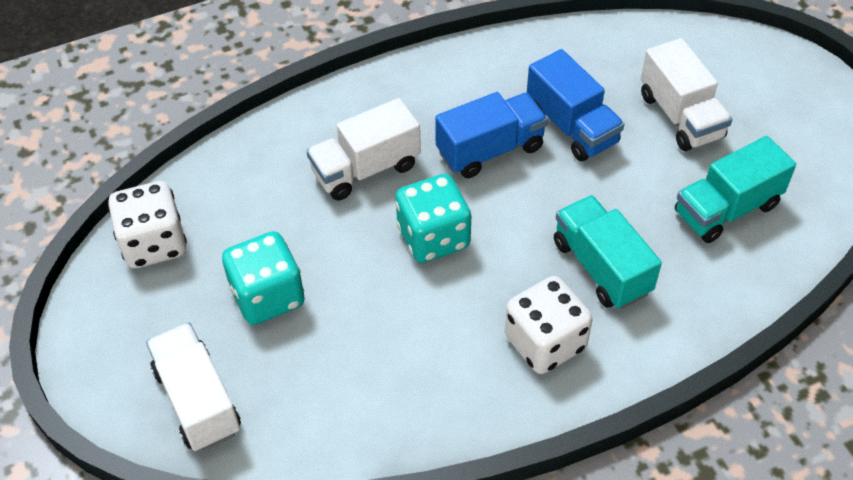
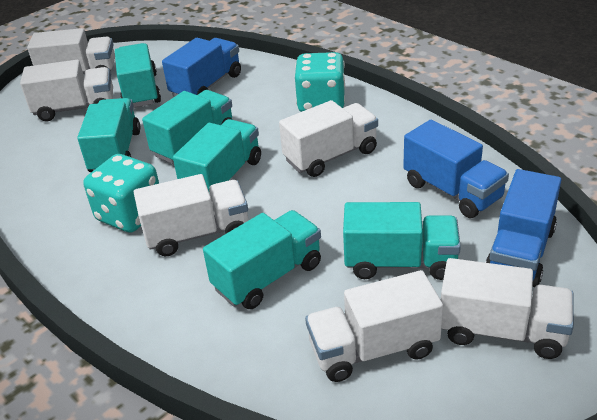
blue truck: [435,92,548,178] [527,49,624,162] = 2 -> [162,38,241,97] [403,120,509,218] [485,169,561,287] = 3
turquoise truck: [554,195,662,309] [675,136,796,243] = 2 -> [77,98,140,172] [115,43,161,108] [142,90,233,164] [173,119,261,194] [203,210,321,309] [343,202,461,280] = 6
white dice: [108,181,187,268] [504,276,593,374] = 2 -> none = 0
white truck: [146,323,241,451] [307,98,421,201] [641,38,732,151] = 3 -> [20,60,113,121] [27,28,115,74] [134,174,248,256] [279,100,378,177] [305,270,443,382] [441,258,574,359] = 6

